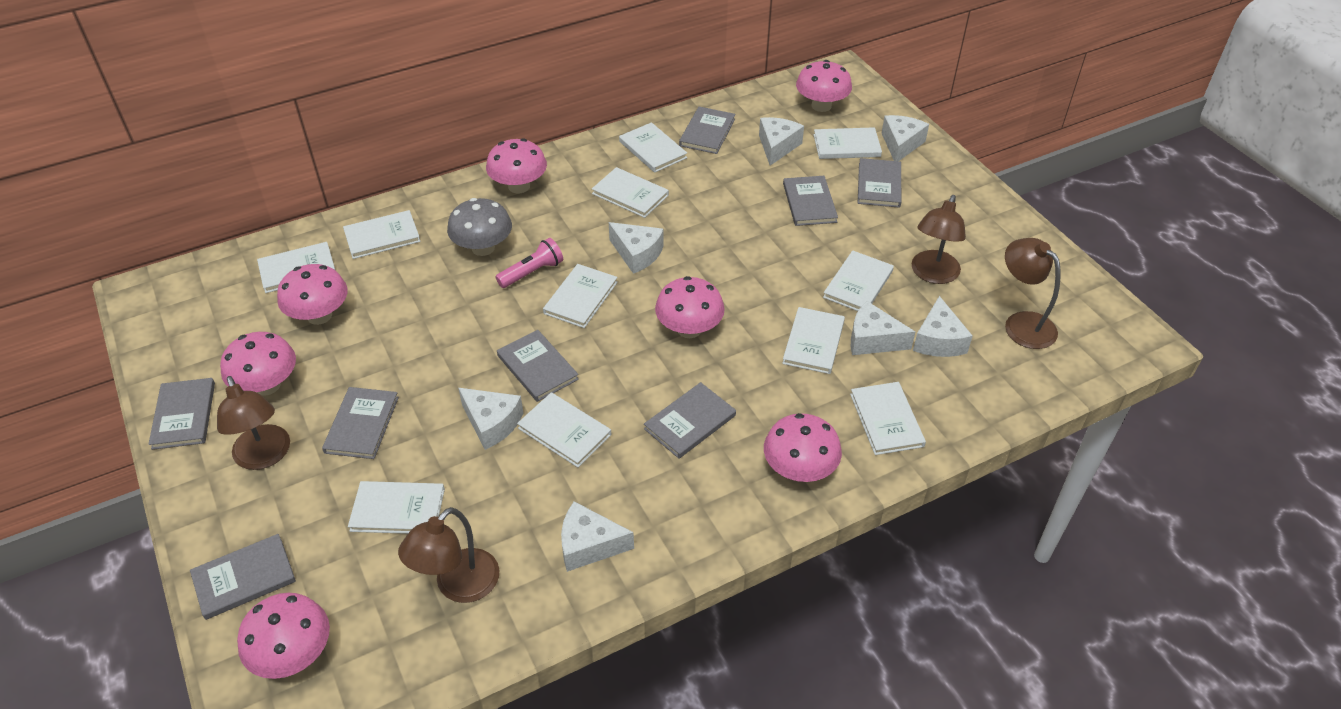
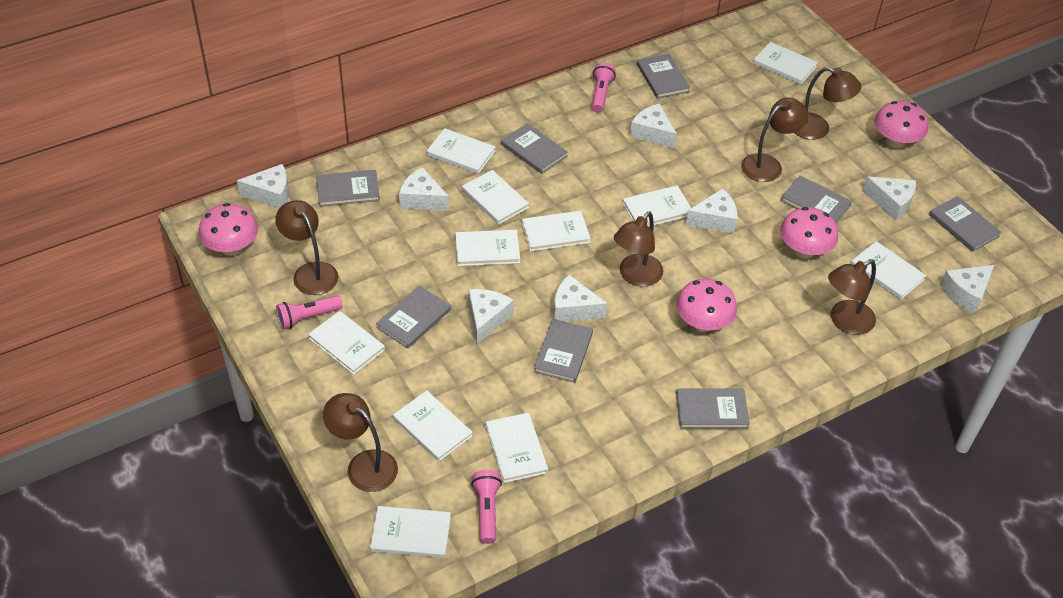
brown lamp: [217,376,290,470] [398,507,499,603] [911,195,966,284] [1005,238,1061,349] = 4 -> [275,200,338,295] [323,393,398,492] [614,211,663,287] [741,98,808,182] [794,67,861,140] [828,259,876,335] = 6
grey mushroom: [447,198,512,256] = 1 -> none = 0
pink flashlight: [495,238,563,288] = 1 -> [276,296,343,329] [471,470,502,544] [592,63,616,112] = 3
pink mushroom: [220,332,296,396] [237,593,330,679] [277,264,348,325] [486,138,547,193] [655,276,725,338] [764,413,842,482] [796,60,852,112] = 7 -> [199,203,258,256] [676,278,737,332] [780,207,838,258] [874,101,928,148] = 4
white cheese: [458,388,523,450] [561,501,634,572] [609,222,664,274] [759,117,804,166] [851,301,915,355] [882,115,929,161] [913,296,973,357] = 7 -> [237,164,289,208] [399,167,449,211] [468,289,514,344] [553,275,608,321] [630,104,677,148] [685,188,738,234] [863,177,916,221] [941,265,994,313] = 8

